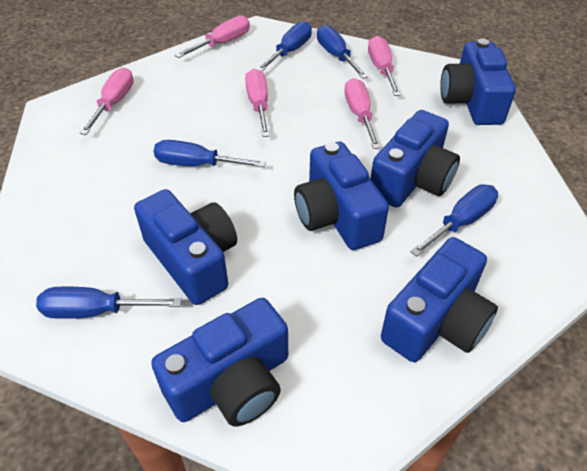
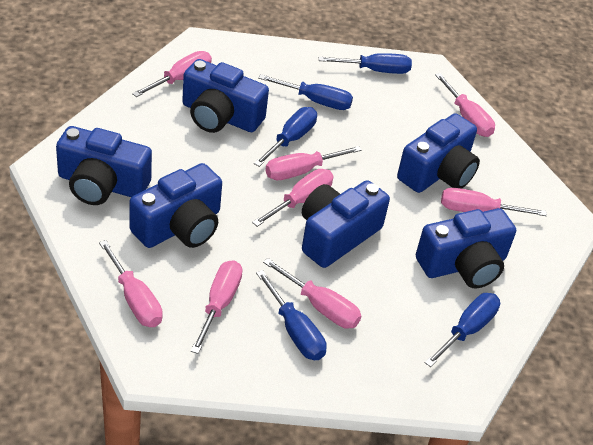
pink screwdriver: [80,67,134,135] [175,16,250,58] [245,69,270,137] [344,78,381,149] [368,36,401,96] = 5 -> [99,240,163,327] [132,51,212,97] [191,260,243,354] [252,169,334,227] [263,258,361,329] [265,146,361,180] [435,73,495,137] [441,188,547,216] = 8

